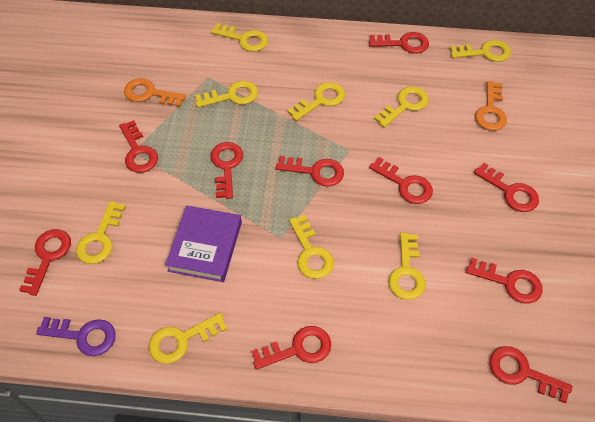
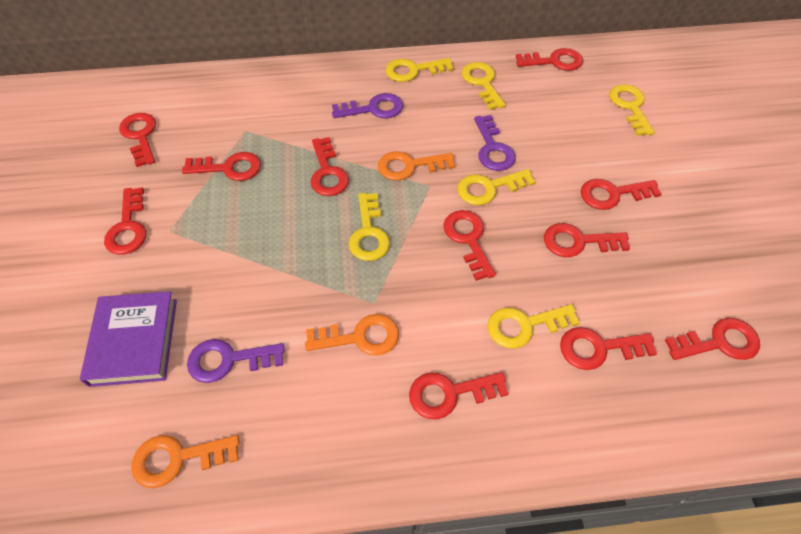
orange key: [124,78,186,107] [475,81,507,131] = 2 -> [131,435,240,488] [305,314,399,356] [378,151,455,181] = 3
purple key: [36,317,116,356] = 1 -> [187,339,285,383] [332,93,403,118] [474,115,516,171] = 3
red key: [19,229,71,296] [119,120,158,173] [210,142,243,199] [252,326,331,370] [276,156,344,187] [369,32,429,54] [369,157,433,204] [466,258,543,303] [474,163,539,212] [489,346,573,403] = 10 -> [104,187,146,255] [119,113,156,167] [182,152,261,181] [311,137,349,196] [409,372,509,419] [443,210,496,281] [516,48,583,71] [544,223,630,257] [560,327,657,370] [581,179,661,210] [665,318,760,360] = 11
yellow key: [76,201,126,264] [149,313,227,364] [195,81,258,108] [211,23,268,52] [287,82,345,121] [289,215,334,279] [374,86,429,128] [388,232,426,300] [450,40,511,62] = 9 -> [349,193,390,261] [386,58,453,82] [457,169,535,205] [462,62,506,110] [487,304,580,348] [609,84,655,136] = 6

